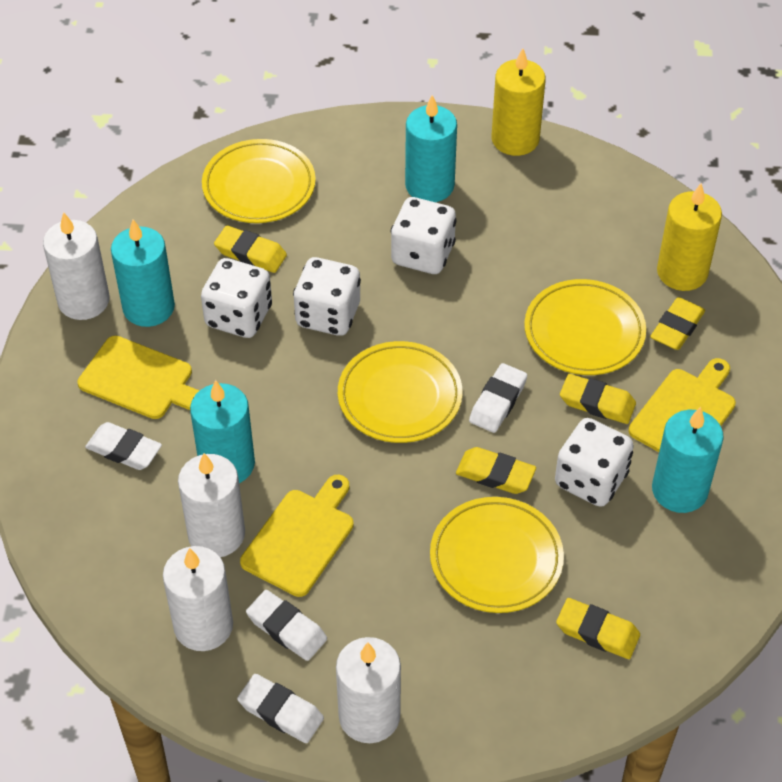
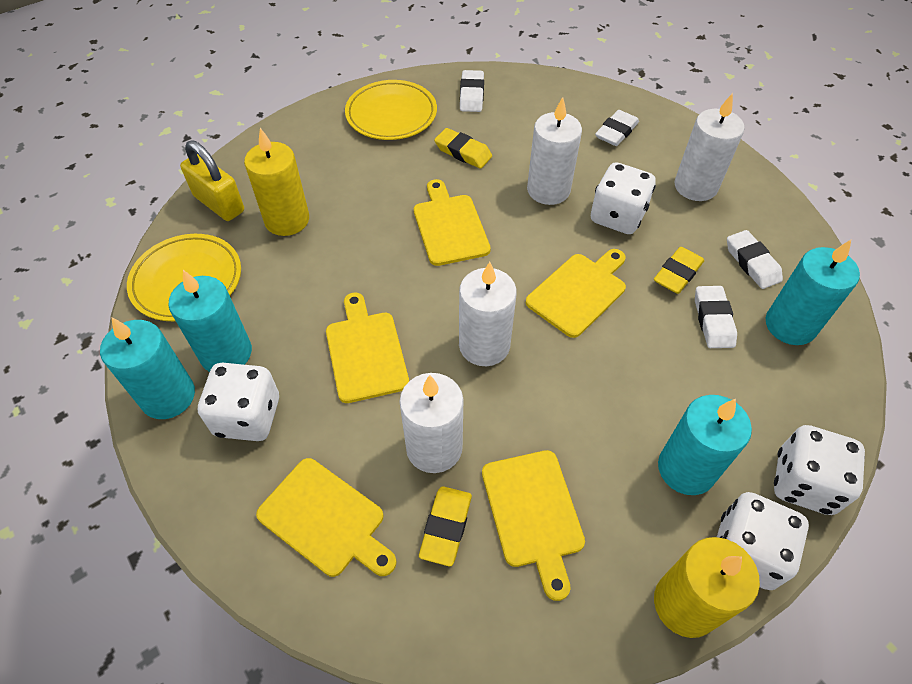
yellow cutting board: [78,336,200,419] [240,475,354,597] [629,358,736,452] = 3 -> [256,458,396,577] [326,292,409,403] [414,179,491,266] [482,450,585,601] [526,249,626,338] = 5
yellow eraser: [214,226,287,273] [456,447,536,494] [556,598,640,659] [560,374,636,424] [650,297,705,350] = 5 -> [419,486,472,566] [434,128,492,169] [654,247,704,294] = 3
yellow padlock: none = 0 -> [180,140,244,221] = 1
yellow plate: [202,139,316,223] [338,341,463,443] [430,497,564,613] [524,279,646,375] = 4 -> [127,234,241,321] [345,80,437,140] = 2

